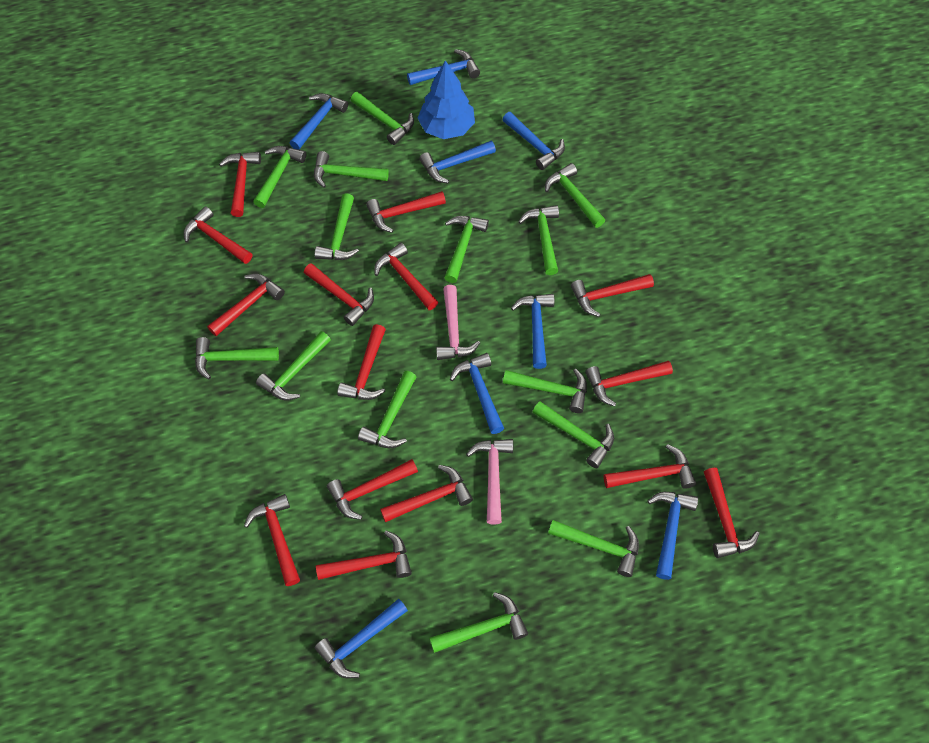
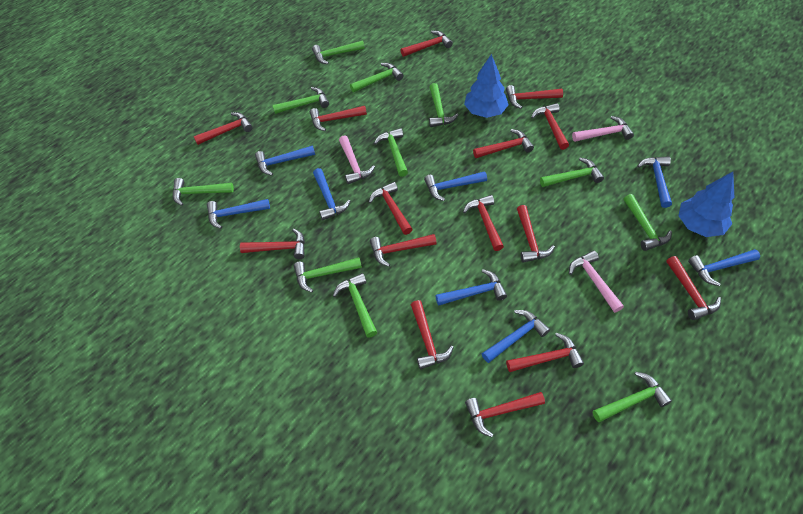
blue tree: [418,60,475,139] = 1 -> [464,54,508,118] [678,172,734,237] = 2
green hammer: [195,337,279,379] [253,146,306,208] [256,331,331,400] [314,151,389,188] [315,193,359,260] [351,92,414,145] [358,371,416,448] [429,592,528,653] [444,216,489,283] [503,369,587,413] [518,205,559,275] [533,401,614,468] [545,163,605,228] [548,520,639,577] = 14 -> [173,178,234,206] [272,87,329,114] [293,257,362,292] [312,40,365,64] [333,273,377,338] [350,63,404,92] [374,128,408,177] [429,83,458,127] [540,158,604,187] [593,372,672,422] [624,194,672,251] = 11
pink hammer: [436,285,480,360] [466,439,513,524] = 2 -> [339,135,375,184] [569,250,624,313] [572,116,634,142] = 3

